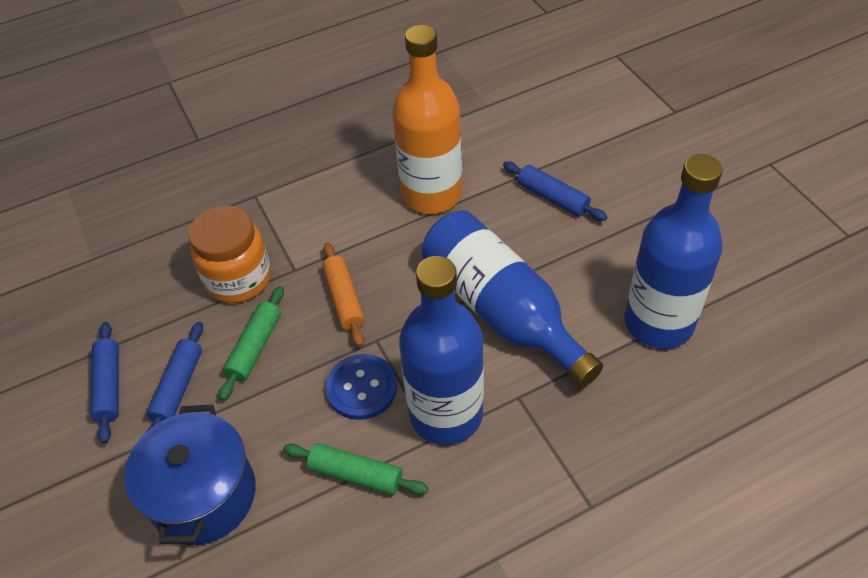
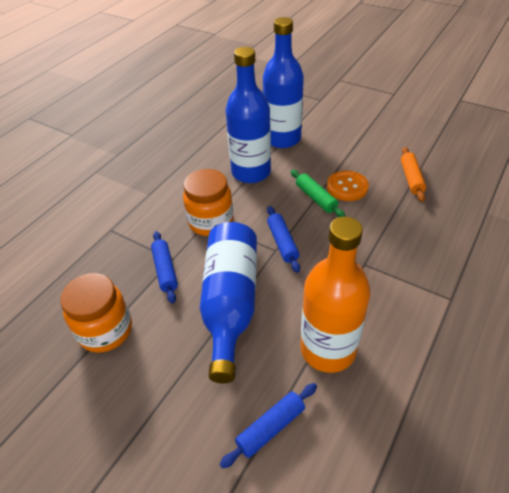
blue button: [325,354,397,420] = 1 -> none = 0
blue pot: [124,405,256,545] = 1 -> none = 0
green rolling pin: [219,286,284,401] [283,443,428,495] = 2 -> [291,170,345,217] = 1
orange button: none = 0 -> [327,171,369,201] = 1
orange jar: [188,205,271,303] = 1 -> [60,273,132,353] [183,169,234,236] = 2

